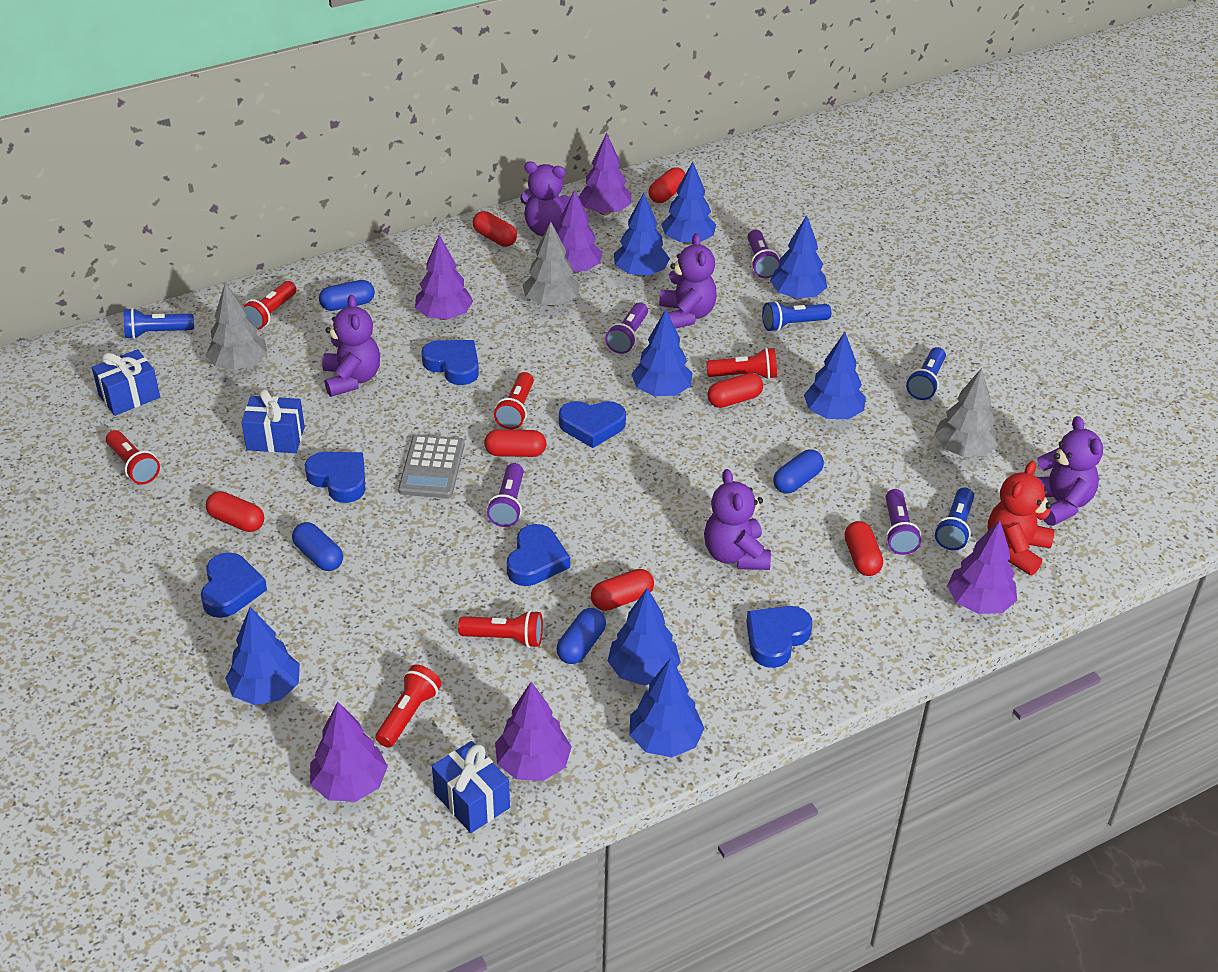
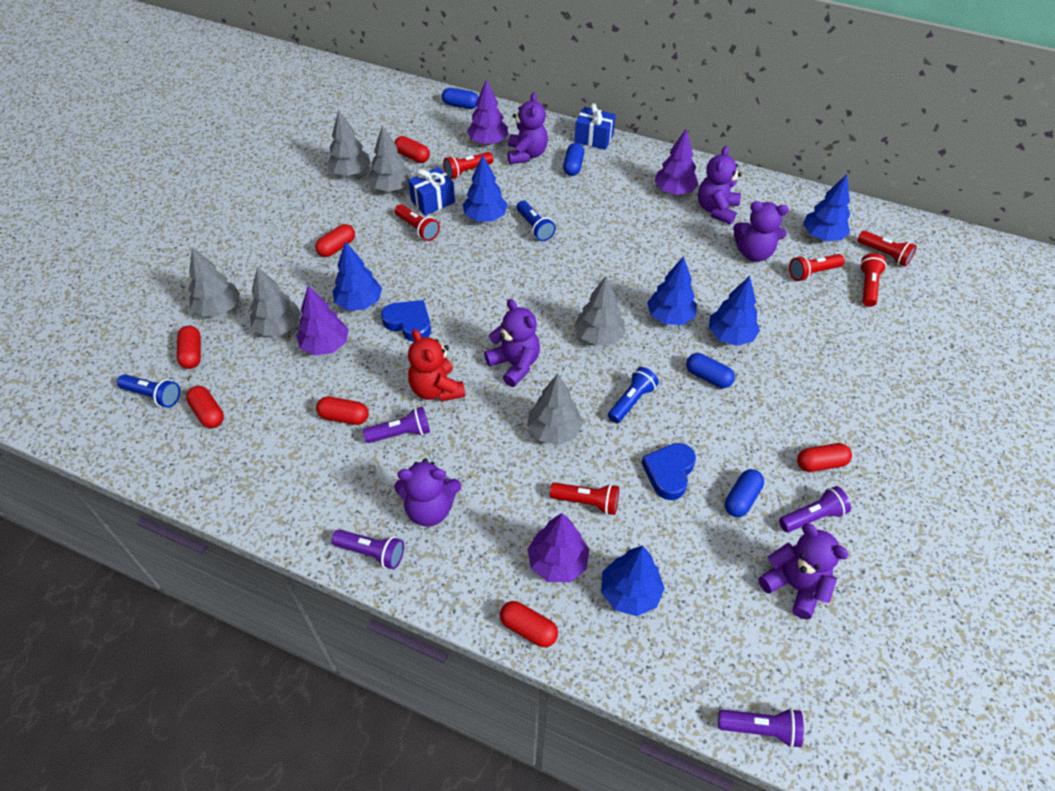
blue flashlight: [123,308,194,339] [762,301,831,332] [906,347,946,400] [935,488,974,550] = 4 -> [117,374,180,408] [517,201,556,241] [608,367,659,423] = 3
blue gift: [92,349,160,416] [242,389,305,453] [432,741,510,833] = 3 -> [408,167,455,216] [575,103,616,150] = 2
blue heart: [201,552,267,618] [305,452,365,503] [421,340,479,385] [507,524,570,586] [559,401,626,448] [746,606,812,668] = 6 -> [381,300,431,342] [642,443,696,500] = 2
blue tree: [225,607,300,705] [608,588,681,685] [614,193,670,277] [629,658,705,757] [631,310,692,396] [661,162,716,245] [770,215,827,300] [804,332,866,419] = 8 -> [332,241,382,310] [463,155,508,222] [601,545,665,616] [647,256,697,325] [709,276,760,346] [803,174,850,241] = 6
grey calculator: [398,434,465,498] = 1 -> none = 0
grey tree: [206,283,267,370] [523,222,580,306] [934,368,998,457] = 3 -> [189,248,240,317] [250,267,301,336] [327,110,371,176] [368,126,412,192] [528,374,583,445] [574,276,625,345] = 6
purple teddy bear: [322,295,380,397] [520,161,570,236] [659,233,717,329] [704,469,771,570] [1037,416,1103,526] = 5 -> [394,459,461,527] [484,299,540,387] [508,92,548,164] [698,146,742,225] [733,201,789,262] [758,524,848,620] = 6
purple tree: [310,702,388,802] [415,235,473,320] [495,682,572,781] [556,189,602,274] [579,133,631,215] [947,520,1017,614] = 6 -> [297,286,348,356] [467,80,508,145] [527,513,589,582] [654,129,698,195] = 4

